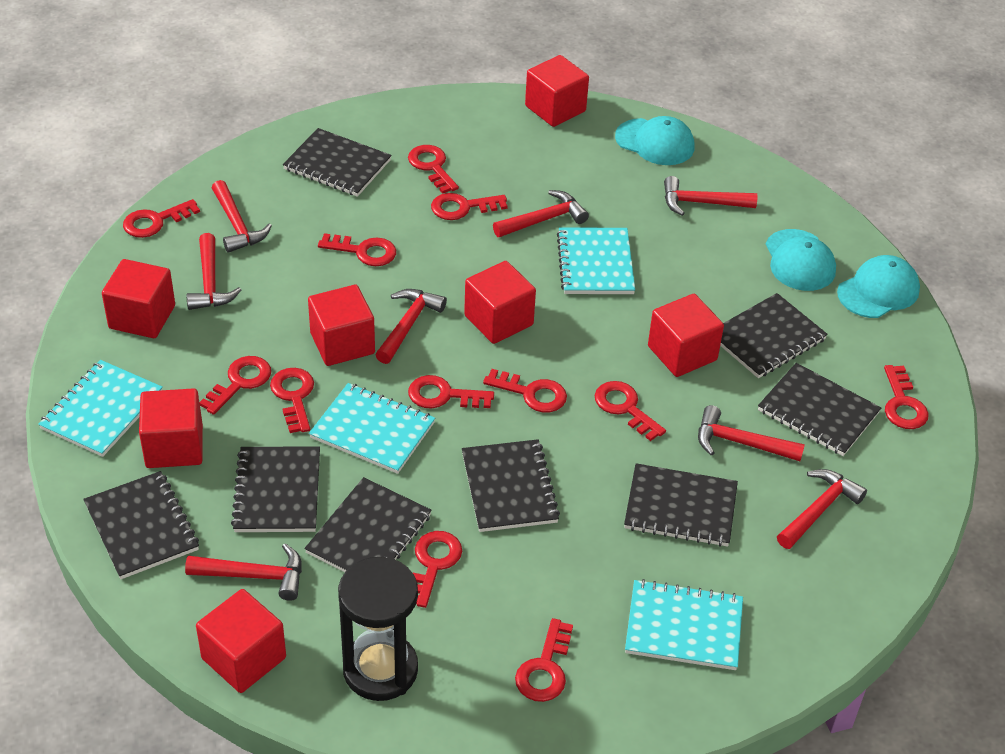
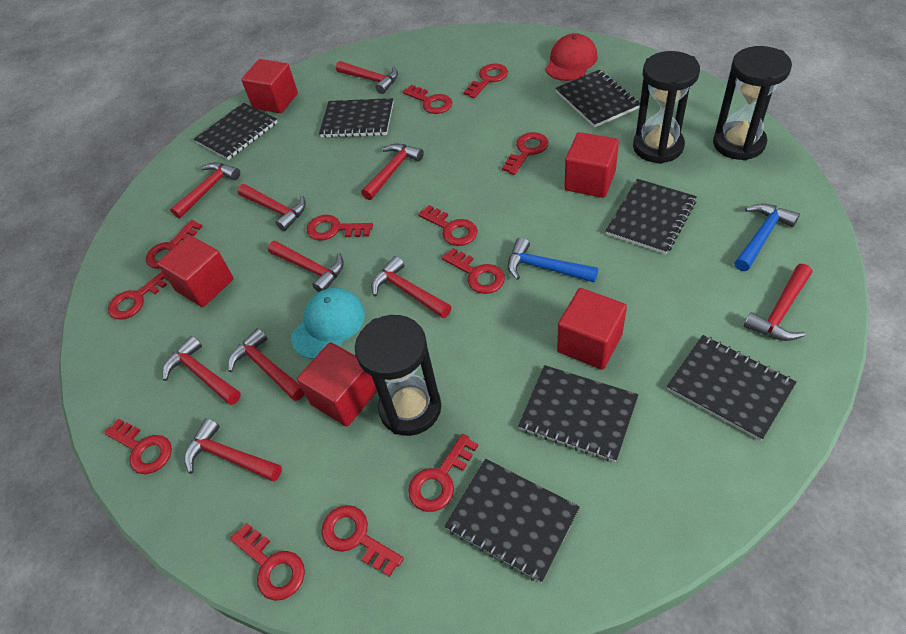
black hourglass: [338,557,418,701] = 1 -> [355,315,441,436] [633,51,700,164] [713,46,792,160] = 3
black notebook: [83,471,199,579] [231,446,320,532] [283,128,392,197] [304,477,432,572] [462,439,560,532] [624,463,738,547] [720,293,828,378] [758,363,881,456] = 8 -> [194,103,277,160] [319,98,394,138] [445,459,580,583] [518,365,638,462] [555,70,640,128] [605,179,697,254] [667,335,797,441] = 7
blue hammer: none = 0 -> [508,237,598,282] [734,204,800,271] = 2
red cap: none = 0 -> [545,33,598,81] = 1
red cube: [102,259,175,338] [139,388,203,468] [196,589,286,693] [308,285,375,366] [464,261,536,344] [525,55,589,127] [648,294,724,377] = 7 -> [157,235,234,307] [241,59,298,113] [297,342,377,427] [557,288,627,370] [564,132,619,198] = 5
red hammer: [185,543,302,601] [187,233,241,310] [212,180,272,253] [376,289,447,364] [493,190,589,237] [664,176,757,216] [698,405,805,461] [777,469,867,549] = 8 -> [163,336,241,405] [170,162,240,219] [185,418,282,482] [228,328,304,401] [238,184,306,231] [268,241,344,292] [336,61,398,94] [361,144,424,200] [371,256,451,318] [744,264,812,341] = 10
turquoise cap: [615,116,694,165] [766,229,836,291] [837,255,920,318] = 3 -> [291,288,365,359] = 1
turquoise notebook: [38,360,163,457] [309,383,435,474] [557,227,635,294] [625,579,743,670] = 4 -> none = 0

